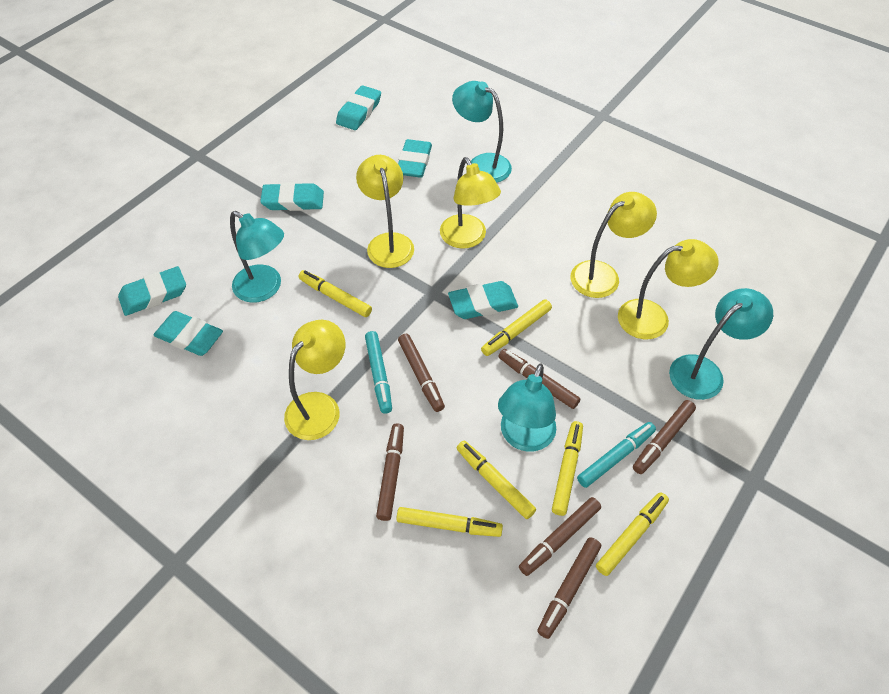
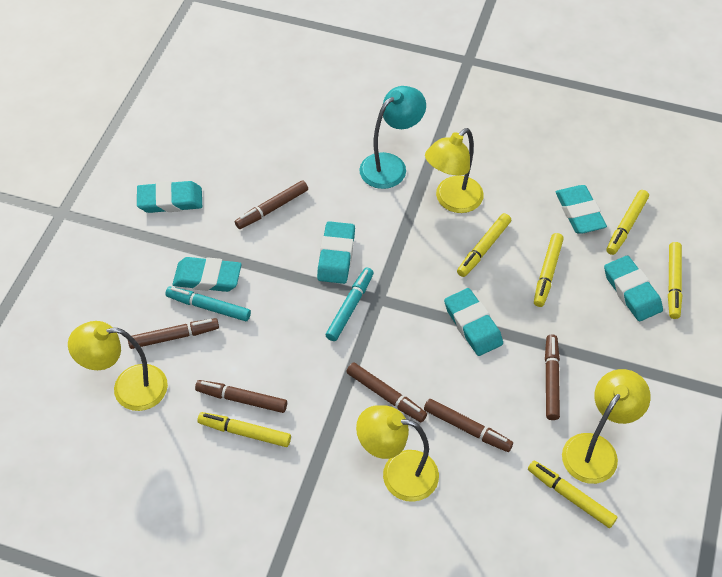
turquoise lamp: [230,211,284,303] [452,81,512,183] [498,364,556,452] [669,288,773,400] = 4 -> [359,86,426,189] = 1
yellow lamp: [284,320,345,440] [356,155,414,268] [440,157,501,249] [570,192,657,298] [618,239,719,339] = 5 -> [68,321,168,411] [356,405,439,502] [425,128,484,213] [562,369,651,484] = 4

